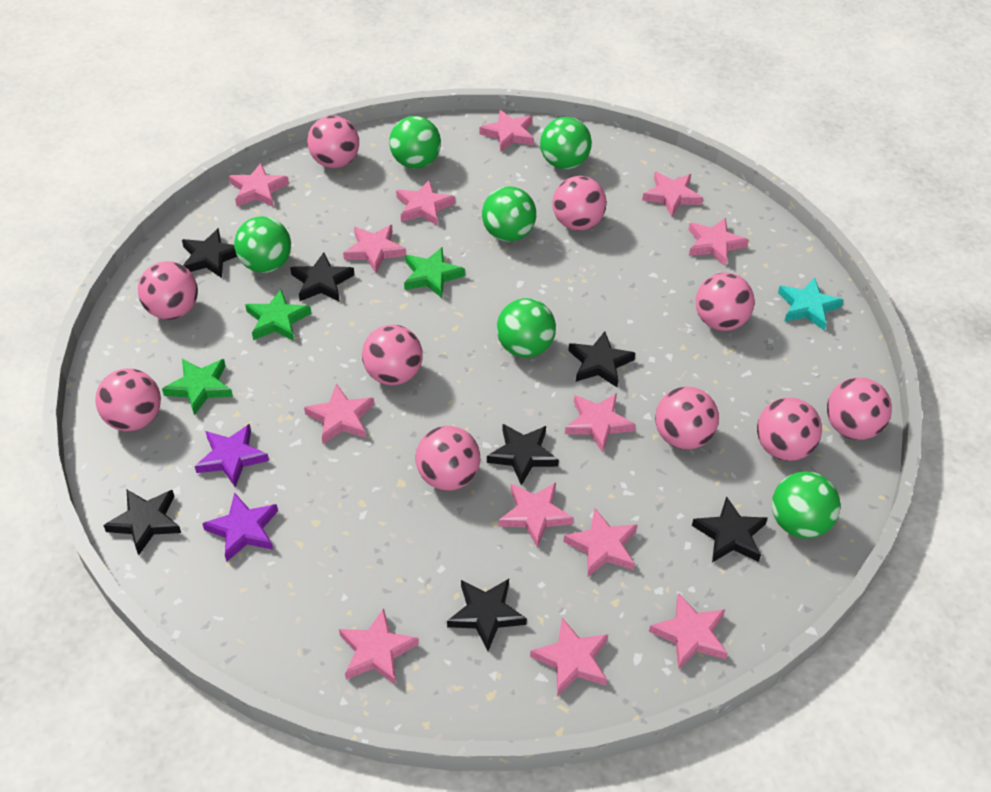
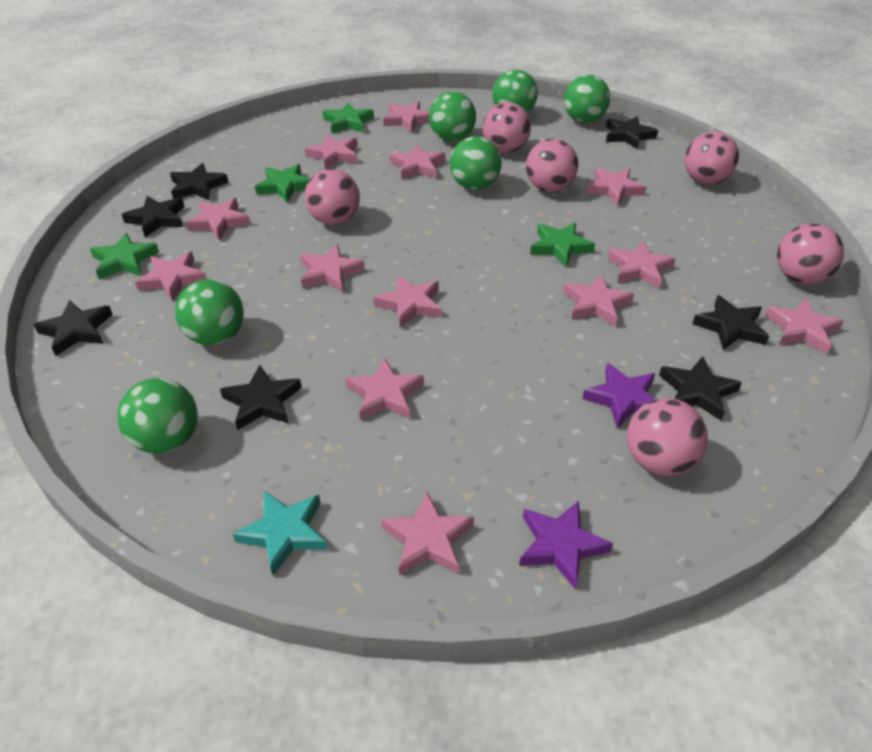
green star: [162,359,233,416] [245,289,311,341] [404,247,465,298] = 3 -> [90,233,159,279] [255,164,310,202] [323,102,374,133] [530,223,595,267] = 4
pink ball: [95,368,161,431] [138,261,198,320] [307,116,359,168] [362,325,423,385] [415,426,480,491] [552,176,607,231] [655,387,719,450] [695,273,755,331] [757,398,822,461] [827,378,892,440] = 10 -> [304,169,360,225] [483,102,531,153] [526,138,578,192] [627,398,708,476] [685,131,739,185] [777,223,844,284] = 6

